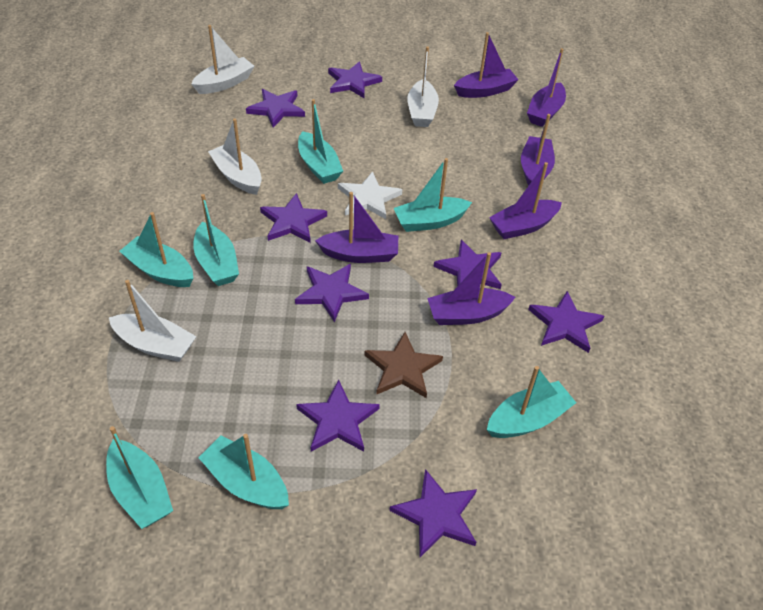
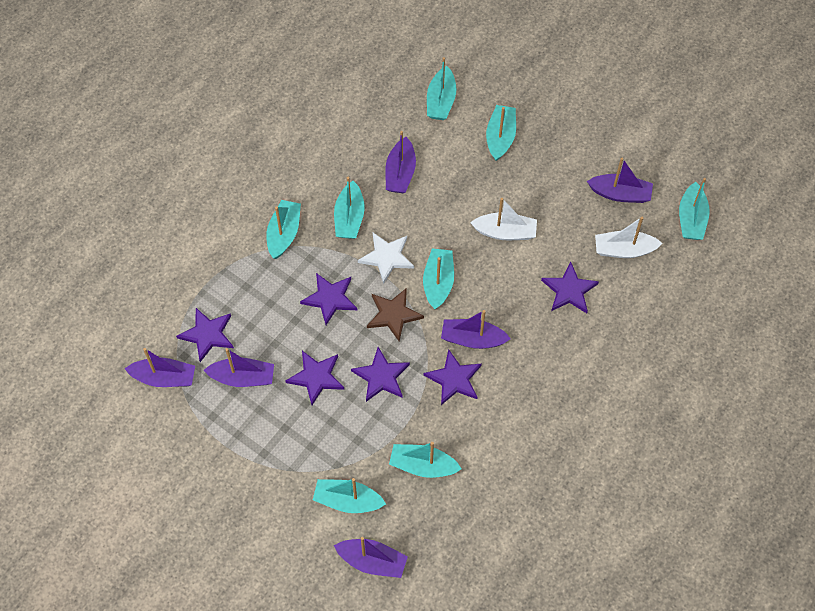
purple star: [246,89,305,128] [260,193,327,243] [295,264,369,322] [296,379,380,452] [328,62,382,98] [389,469,477,557] [433,240,502,289] [528,291,604,353] = 8 -> [176,308,234,362] [285,351,344,405] [300,273,357,325] [351,347,410,402] [424,350,482,405] [541,262,599,313] = 6
turquoise boat: [106,426,173,529] [119,212,193,287] [193,194,239,286] [198,434,289,509] [298,99,343,184] [394,158,472,232] [487,366,576,438] = 7 -> [266,200,301,259] [313,478,386,513] [334,177,365,239] [389,442,462,478] [423,248,454,309] [427,57,456,120] [486,105,516,161] [679,178,710,240] = 8
white boat: [109,280,197,362] [191,25,254,94] [208,119,262,195] [407,47,439,127] = 4 -> [470,198,537,240] [595,217,663,258] = 2

